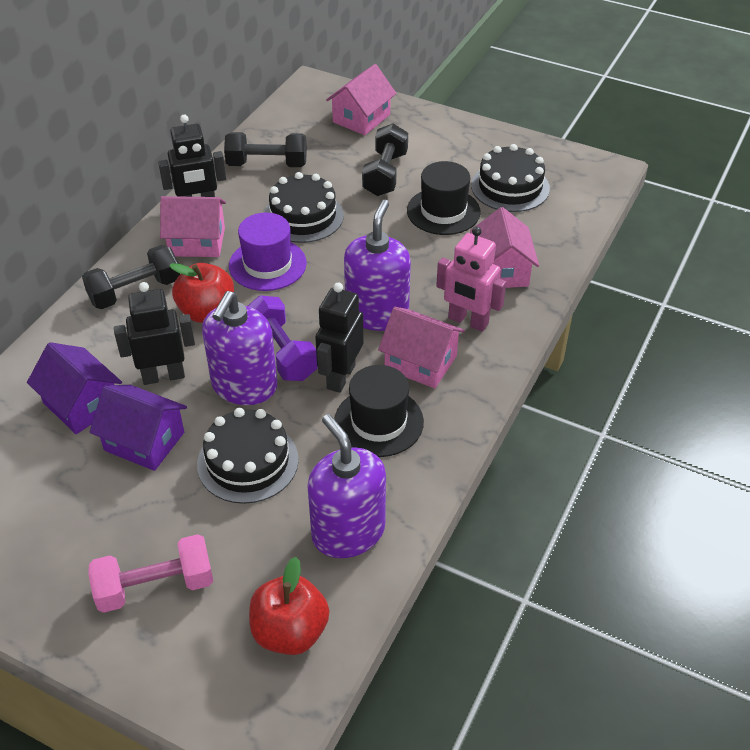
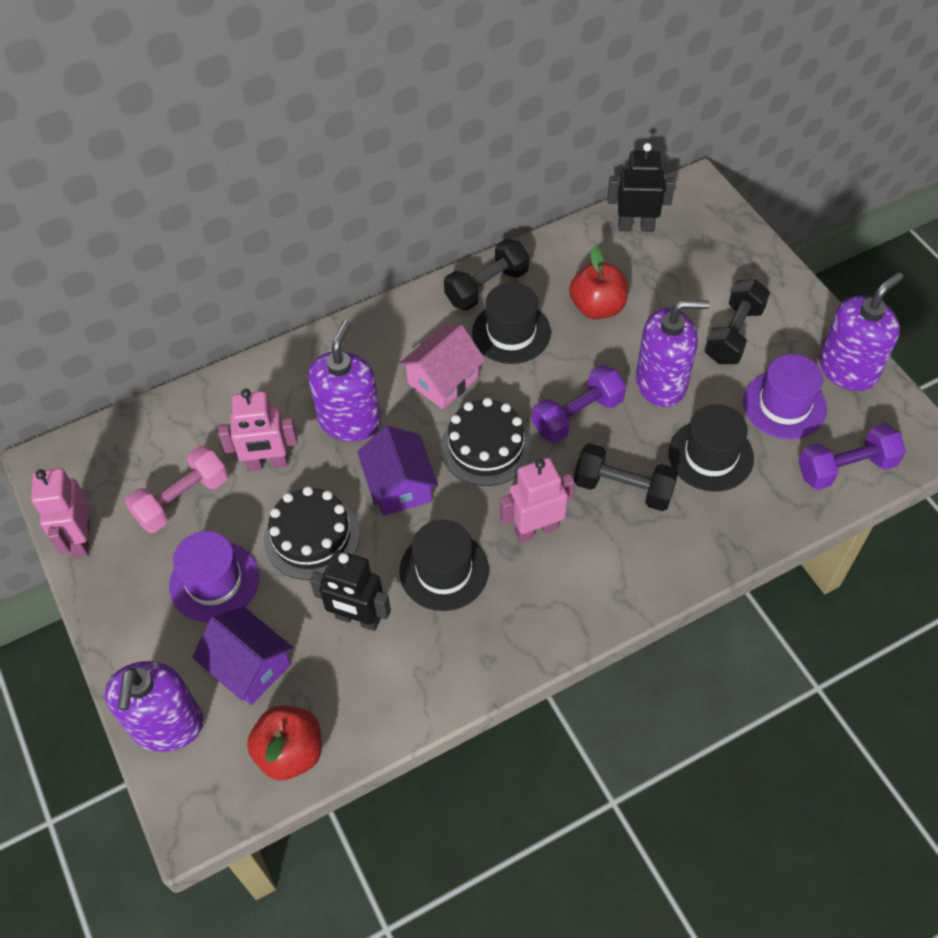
black cake: [197,408,299,504] [264,172,344,243] [471,144,550,212] = 3 -> [264,486,360,580] [441,398,532,486] = 2
black hat: [335,365,424,457] [407,161,481,235] = 2 -> [399,520,489,611] [472,282,551,364] [668,405,754,492] = 3
black robot: [114,282,195,385] [158,115,226,197] [315,283,364,393] = 3 -> [310,550,391,631] [607,143,675,232] = 2
pink house: [160,196,226,257] [326,64,397,135] [378,307,465,388] [470,207,539,288] = 4 -> [399,325,486,409] = 1
pink robot: [436,227,506,332] = 1 -> [31,468,90,558] [218,389,298,471] [500,458,574,542] = 3
purple dumbbell: [248,295,318,381] = 1 -> [532,365,626,443] [798,424,906,490] = 2
purple hat: [229,213,307,291] = 1 -> [169,531,259,622] [743,354,827,439] = 2
purple soap dispenser: [202,291,277,405] [307,414,386,558] [344,200,411,331] = 3 -> [105,661,203,752] [308,320,381,441] [636,300,710,407] [819,272,904,391] = 4

